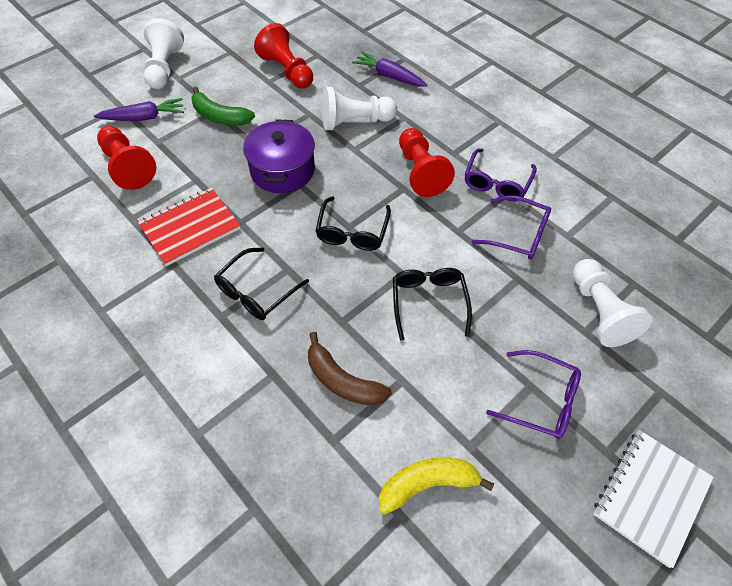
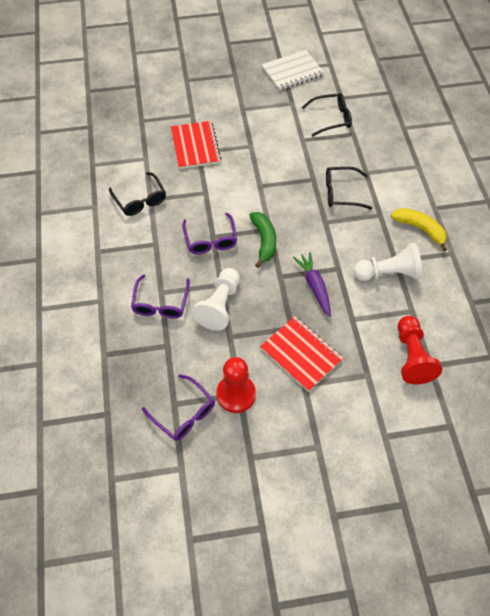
brown banana: [308,332,392,406] = 1 -> none = 0
purple carrot: [94,98,184,121] [352,52,427,86] = 2 -> [293,252,331,317] = 1
purple pot: [243,119,315,193] = 1 -> none = 0
red notebook: [138,187,240,266] = 1 -> [171,121,221,169] [260,316,343,392] = 2
red pawn: [97,126,156,190] [254,23,313,88] [399,128,455,197] = 3 -> [217,357,256,413] [398,316,442,384] = 2
white pawn: [144,19,184,89] [322,87,397,130] [572,259,652,347] = 3 -> [192,268,240,331] [354,243,422,281] = 2

